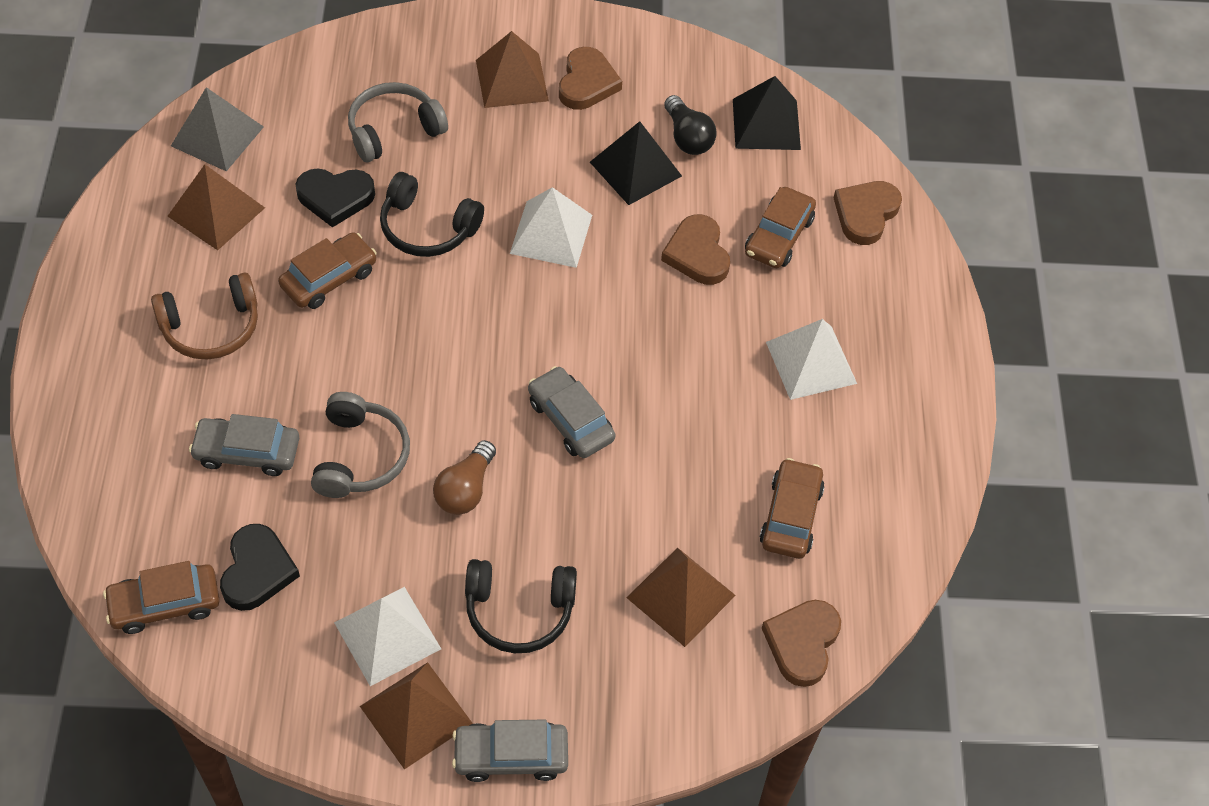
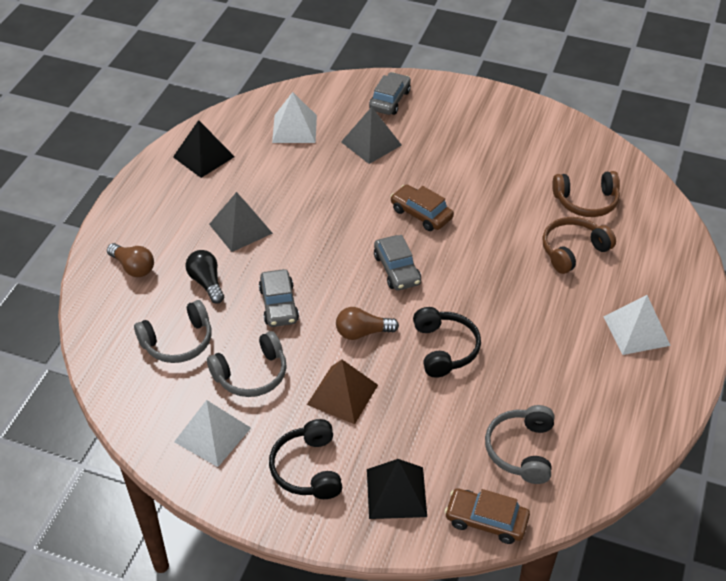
black heart: [220,524,300,611] [296,168,375,228] = 2 -> none = 0
brown car: [103,561,220,634] [278,232,377,309] [745,187,816,268] [759,458,825,559] = 4 -> [390,184,454,231] [445,488,530,544] = 2
brown headphones: [151,273,258,360] = 1 -> [542,217,616,274] [552,171,620,217] = 2
brown heart: [559,47,622,110] [661,214,730,285] [762,600,841,687] [834,181,902,245] = 4 -> none = 0
brown light bulb: [433,440,496,515] = 1 -> [107,243,154,277] [336,307,399,340] = 2
brown pyramid: [168,164,265,250] [360,662,473,770] [476,31,549,108] [627,547,736,647] = 4 -> [307,359,378,424] = 1
grey headphones: [311,392,410,498] [348,82,448,162] = 2 -> [134,300,211,363] [207,331,286,397] [485,405,554,484] = 3
grey pyramid: [171,87,264,172] = 1 -> [209,192,273,252] [341,107,402,164] = 2

